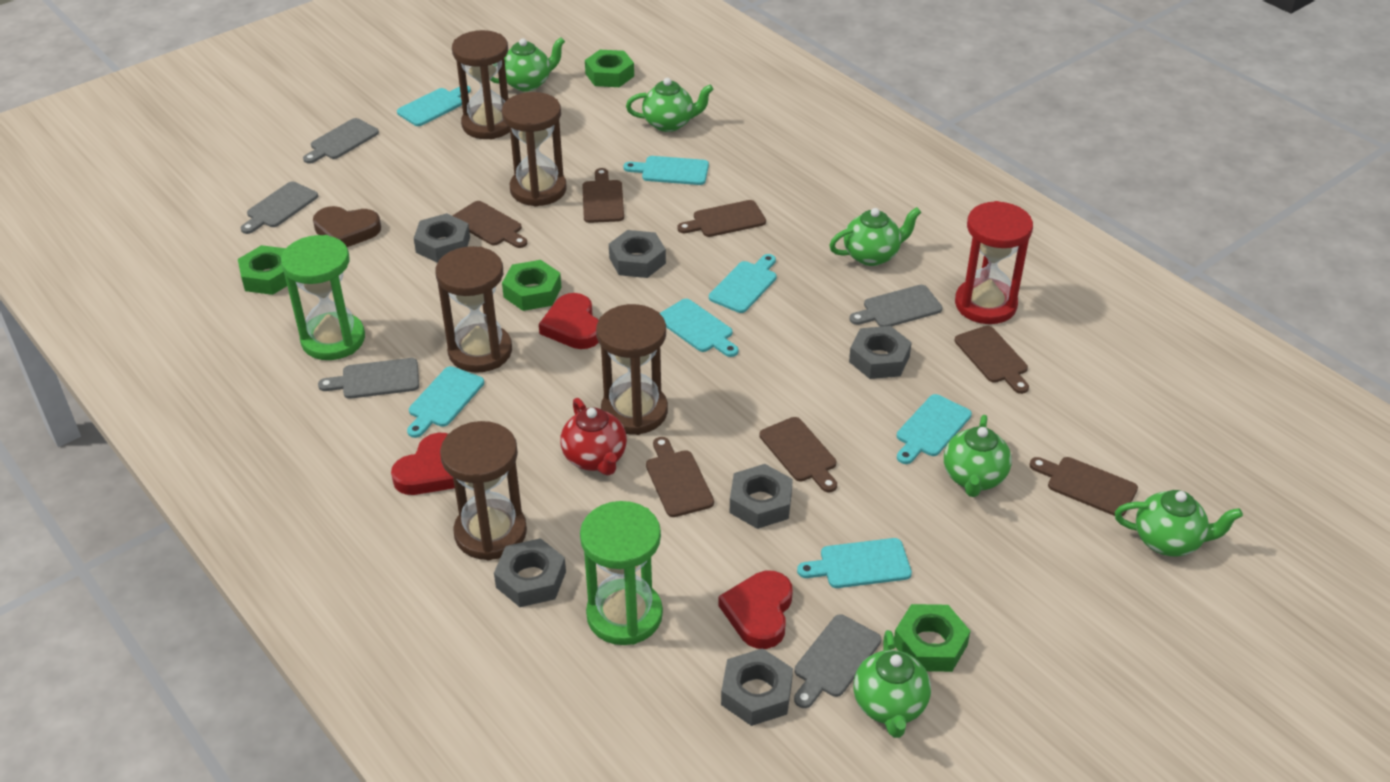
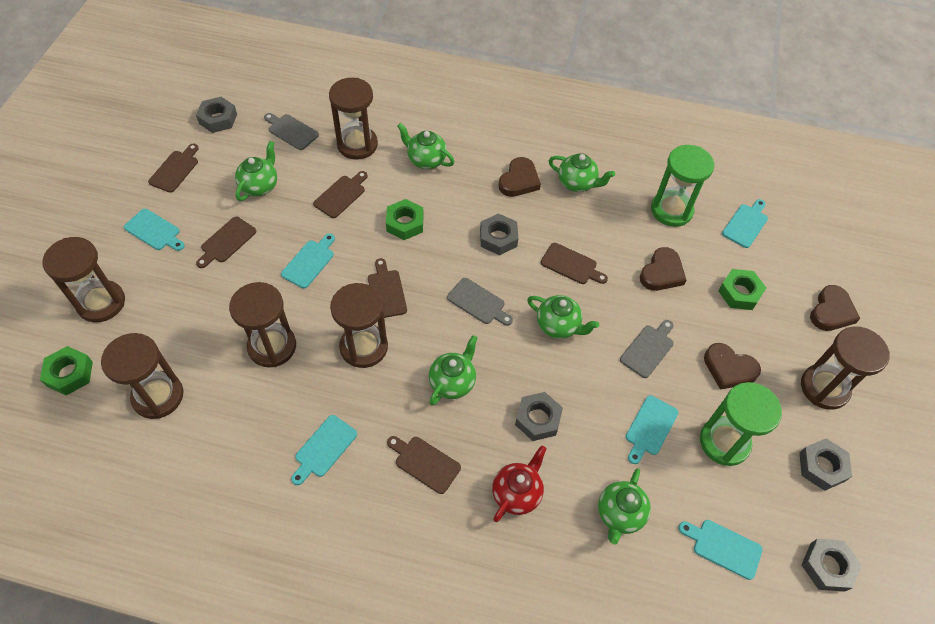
brown cutting board: [452,201,527,248] [582,168,624,223] [646,437,714,517] [677,200,766,237] [759,417,837,492] [955,326,1029,394] [1030,457,1138,516] = 7 -> [148,144,199,193] [196,217,256,268] [313,171,368,218] [368,258,407,318] [387,436,461,494] [541,243,608,284] = 6
brown heart: [313,206,381,247] = 1 -> [499,157,541,197] [640,247,686,291] [704,343,761,390] [810,285,860,331] = 4
brown hourglass: [435,246,512,373] [440,421,527,560] [452,30,510,139] [502,92,567,207] [596,304,668,435] = 5 -> [43,237,125,322] [101,333,184,419] [229,282,296,367] [329,78,378,160] [330,283,388,368] [801,326,890,410] = 6
green nut: [238,245,287,295] [502,260,561,311] [585,50,634,87] [894,604,970,672] = 4 -> [40,346,93,395] [386,199,424,240] [718,269,766,310] = 3
grey cutting board: [241,181,318,234] [303,118,379,164] [318,358,419,399] [794,614,881,708] [849,285,943,327] = 5 -> [264,113,319,150] [447,278,513,326] [620,320,674,378] = 3
grey nut: [414,213,470,263] [494,538,566,607] [609,230,666,278] [721,648,793,726] [730,464,793,529] [849,326,912,379] = 6 -> [196,97,237,133] [480,213,518,255] [515,392,563,441] [800,439,852,491] [802,539,862,592] = 5
red heart: [391,433,455,495] [539,293,599,349] [718,571,793,649] = 3 -> none = 0
red hourglass: [955,201,1033,324] = 1 -> none = 0
turquoise cutting board: [397,86,471,126] [407,366,484,438] [624,156,709,185] [660,299,739,357] [709,254,776,313] [797,538,912,588] [897,394,972,464] = 7 -> [124,209,185,251] [281,234,335,288] [291,415,357,485] [626,395,678,464] [679,520,763,580] [722,199,768,248] = 6

